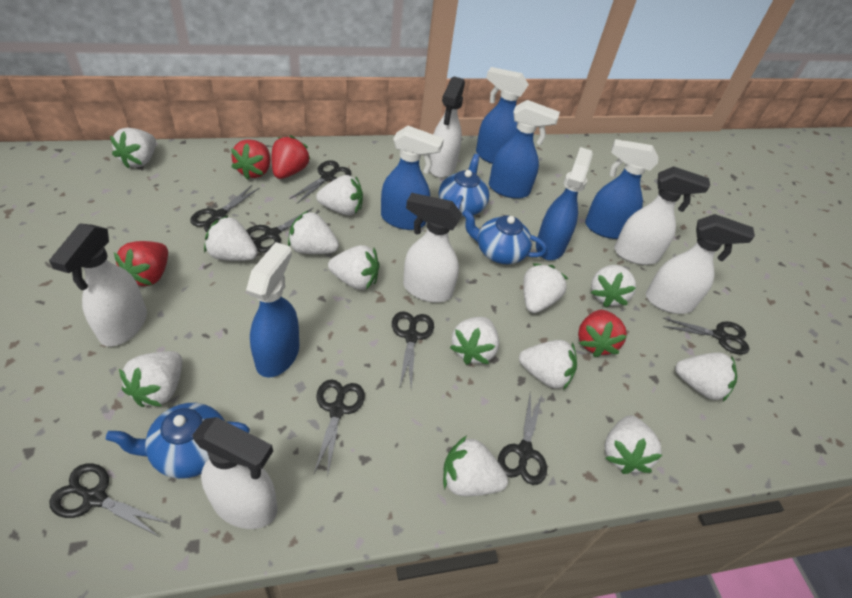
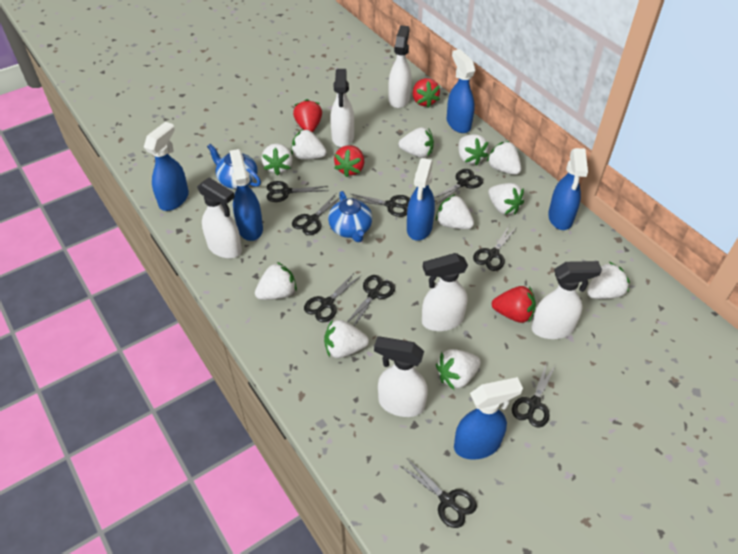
black scissors: [49,463,170,536] [190,185,259,232] [246,208,319,253] [289,160,352,204] [314,379,365,477] [392,311,434,390] [498,391,547,485] [663,318,749,355] = 8 -> [266,181,328,202] [292,194,340,235] [304,272,361,322] [347,275,395,326] [351,194,410,217] [401,459,477,528] [434,169,483,204] [473,225,517,271] [512,362,556,428] = 9
blue teapot: [106,403,250,479] [439,154,490,217] [462,210,547,264] = 3 -> [207,144,261,189] [328,191,372,242] = 2
white strawberry: [110,128,156,169] [119,351,182,407] [204,216,258,261] [288,210,339,254] [316,175,363,215] [328,245,379,290] [443,436,508,496] [450,317,499,365] [519,340,577,390] [523,263,568,313] [591,265,636,307] [605,415,662,474] [675,352,737,402] = 13 -> [255,262,297,300] [261,143,293,176] [291,129,327,160] [324,319,369,358] [399,127,434,158] [436,194,474,229] [436,349,481,390] [458,134,488,166] [487,141,521,175] [488,183,524,215] [587,262,630,299] = 11

